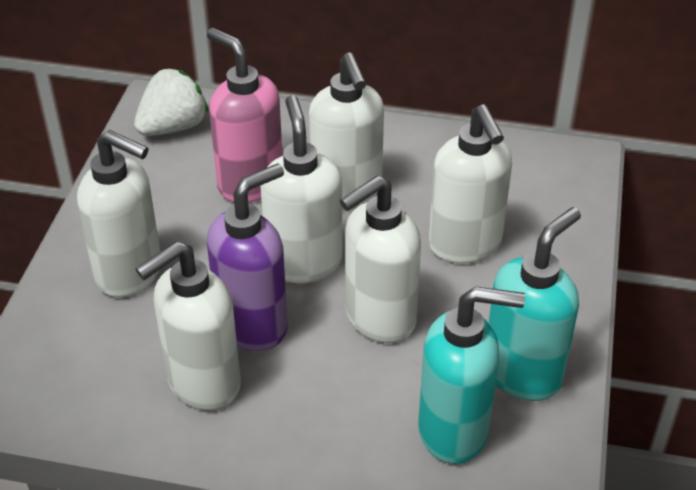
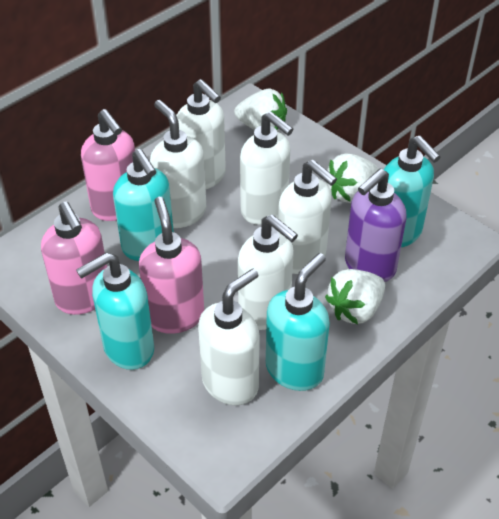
pink soap dispenser: [207,28,283,203] = 1 -> [41,202,107,315] [81,109,135,221] [139,197,204,334] = 3
turquoise soap dispenser: [418,286,525,464] [489,207,581,401] = 2 -> [76,252,154,370] [113,149,174,261] [266,253,330,391] [384,136,441,247] = 4
white strawberry: [134,68,209,136] = 1 -> [234,89,287,132] [325,269,385,324] [326,153,378,203] = 3

